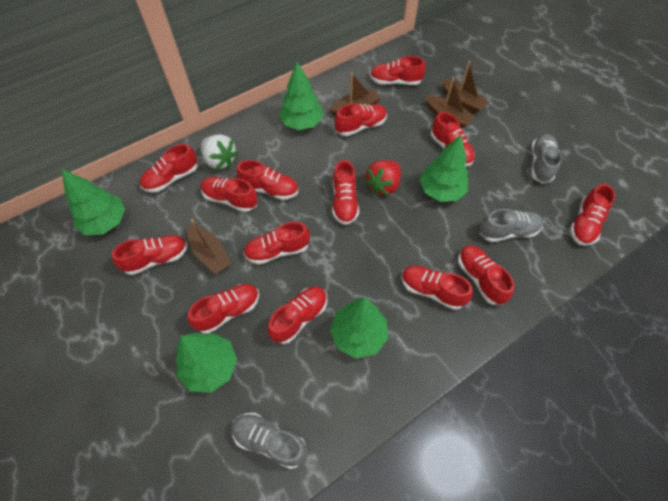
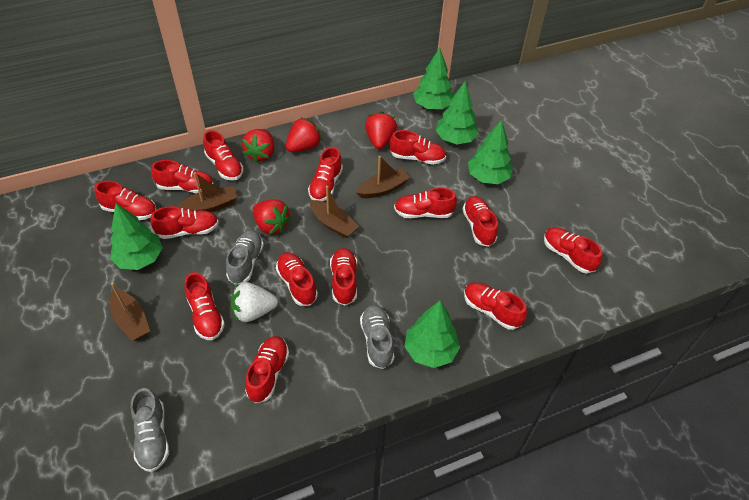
red strawberry: [364,160,401,196] = 1 -> [242,129,274,163] [253,199,291,235] [286,117,322,152] [365,111,397,149] = 4

